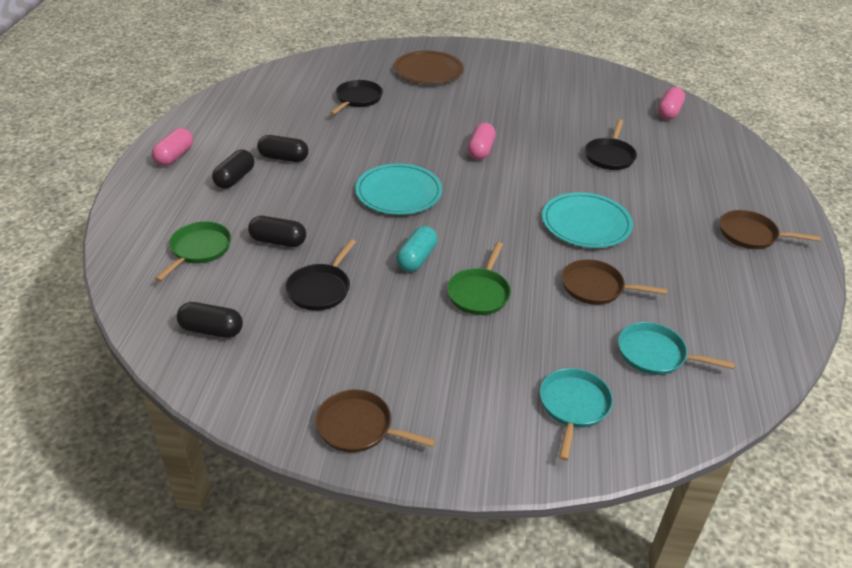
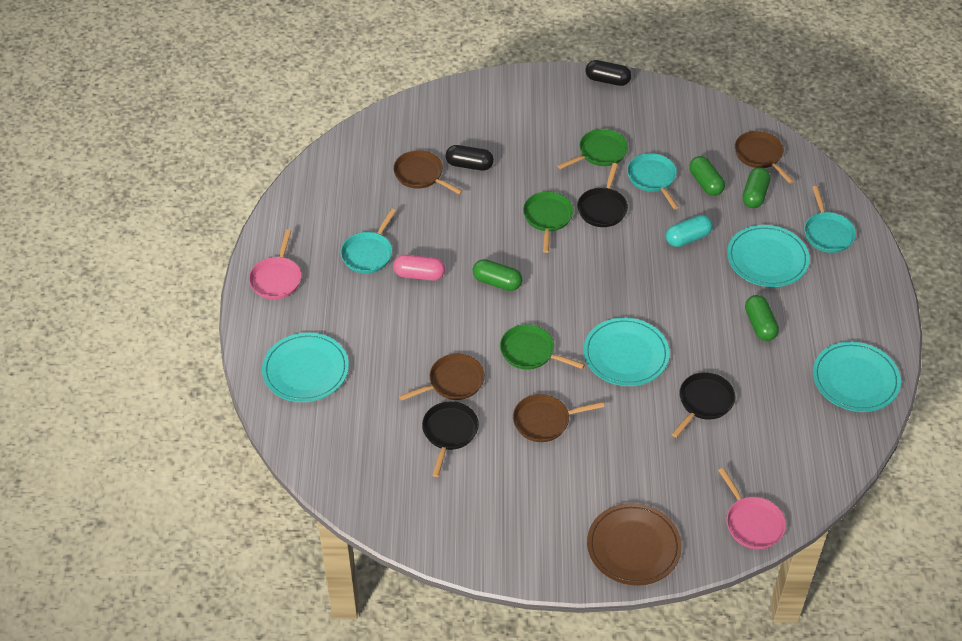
black capsule: [177,302,243,338] [212,150,254,189] [248,216,306,247] [257,135,309,162] = 4 -> [445,145,494,171] [585,60,631,86] = 2
brown pan: [315,390,436,453] [562,259,667,305] [720,210,821,249] = 3 -> [393,150,463,195] [399,354,485,401] [513,394,604,442] [734,131,794,184] = 4
green capsule: none = 0 -> [473,259,522,291] [689,156,725,196] [742,167,770,208] [745,295,779,341] = 4
green pan: [155,221,231,281] [447,242,511,315] = 2 -> [500,324,585,370] [523,192,574,253] [557,129,628,169] = 3
pink capsule: [152,128,193,166] [468,123,496,160] [658,87,685,120] = 3 -> [394,255,445,281] = 1
pink pan: none = 0 -> [249,230,301,299] [718,468,786,549] = 2
turquoise pan: [540,368,613,461] [618,322,735,375] = 2 -> [341,209,396,273] [627,153,679,209] [804,186,856,253] = 3
turquoise plate: [355,163,443,215] [542,192,633,248] = 2 -> [262,332,349,402] [583,317,670,386] [727,225,810,287] [813,341,901,412] = 4

